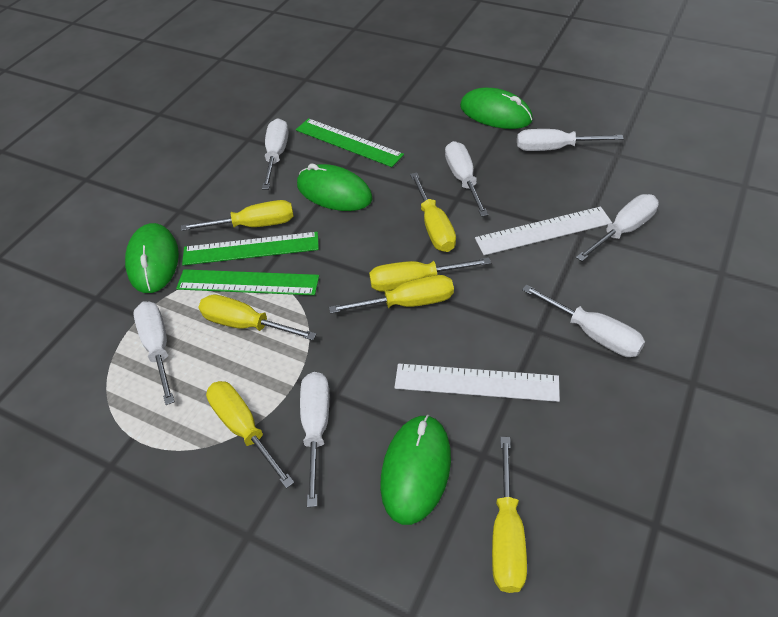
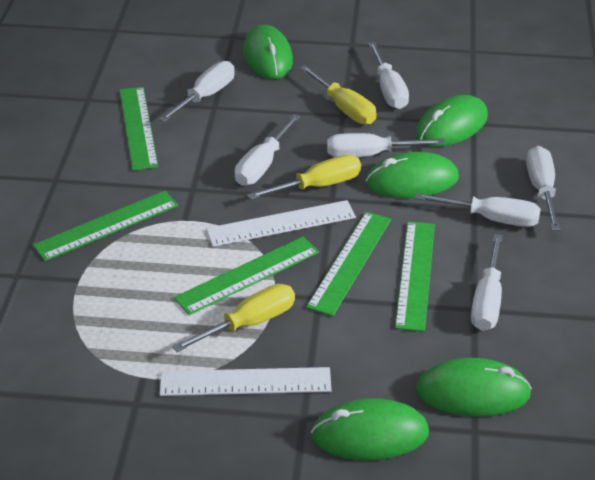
green mouse: [125,223,179,293] [297,164,372,211] [380,415,451,525] [460,88,533,129] = 4 -> [243,25,293,79] [311,398,429,460] [365,152,459,198] [415,95,488,147] [416,358,532,417] = 5
green ruler: [176,269,319,295] [182,232,319,265] [296,118,404,167] = 3 -> [33,191,178,261] [120,87,158,171] [174,237,319,315] [306,212,391,316] [395,221,435,332] = 5
yellow screwdriver: [181,200,294,231] [199,294,317,340] [206,381,295,489] [329,275,454,314] [369,258,491,292] [410,172,456,252] [492,437,527,593] = 7 -> [172,284,295,352] [247,155,361,200] [300,65,377,125] = 3

